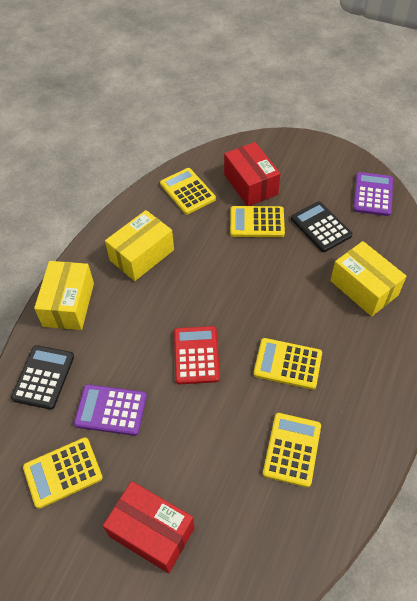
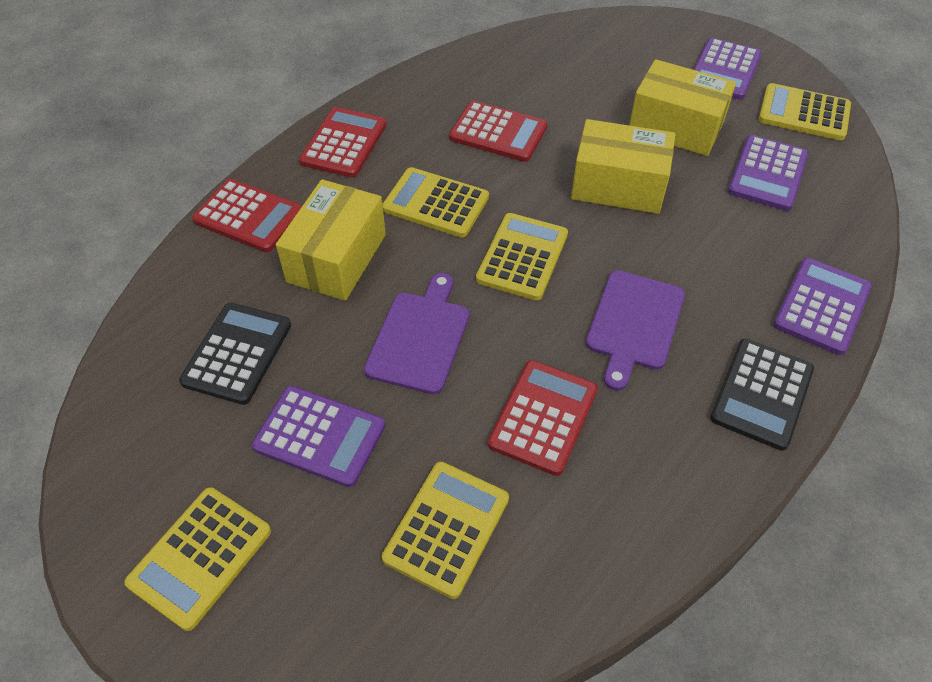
purple calculator: [74,384,147,436] [353,172,393,216] = 2 -> [252,386,385,487] [694,38,762,100] [728,135,808,211] [773,258,872,355] = 4
purple cutting board: none = 0 -> [364,273,469,394] [586,270,685,391] = 2
red box: [103,481,195,573] [224,142,280,206] = 2 -> none = 0
red calculator: [174,326,220,384] = 1 -> [192,179,302,252] [299,107,387,178] [449,101,547,162] [488,360,598,476] = 4

